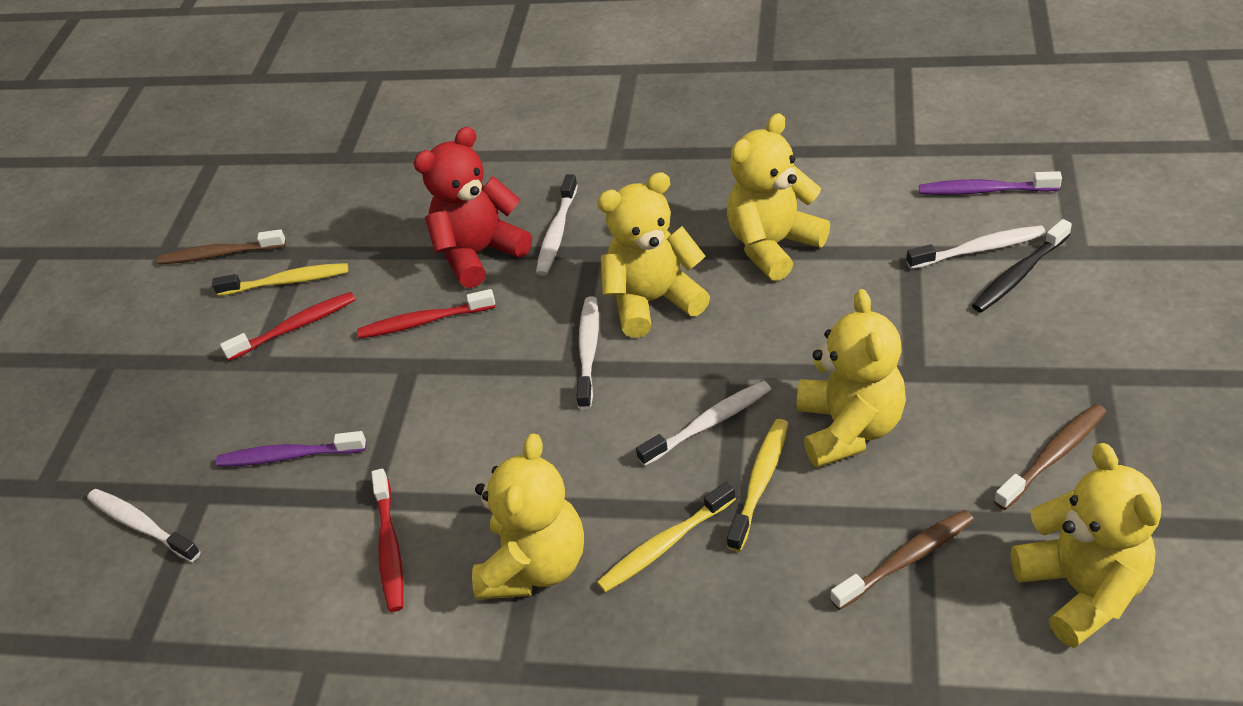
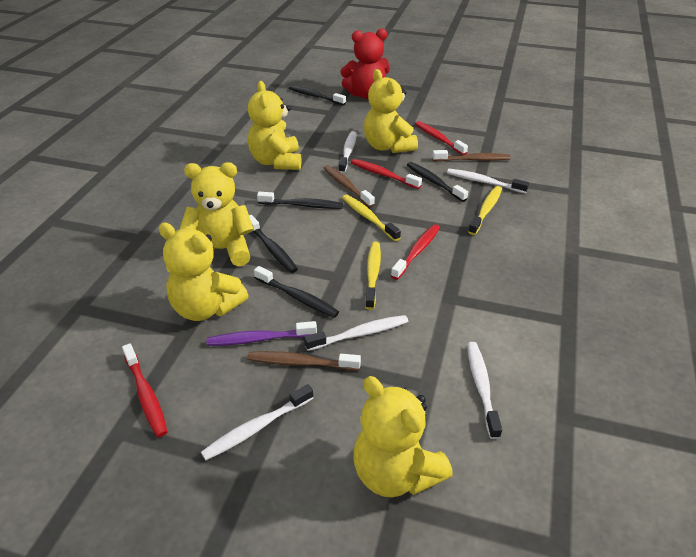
black toothbrush: [972,219,1072,313] = 1 -> [249,215,298,273] [254,266,339,318] [257,192,343,209] [289,85,346,105] [407,162,468,202] = 5
purple toothbrush: [216,431,366,467] [919,171,1062,195] = 2 -> [207,321,317,346] = 1
red toothbrush: [220,292,356,361] [357,289,495,339] [371,469,403,612] = 3 -> [122,343,168,437] [351,159,422,189] [391,224,440,280] [415,121,468,155] = 4

